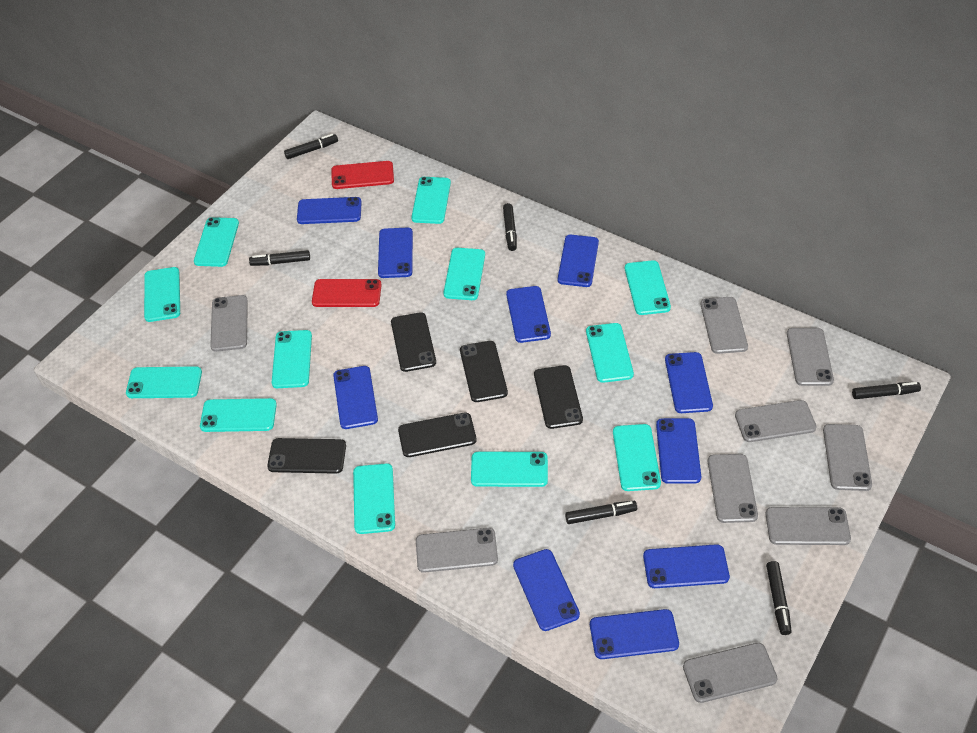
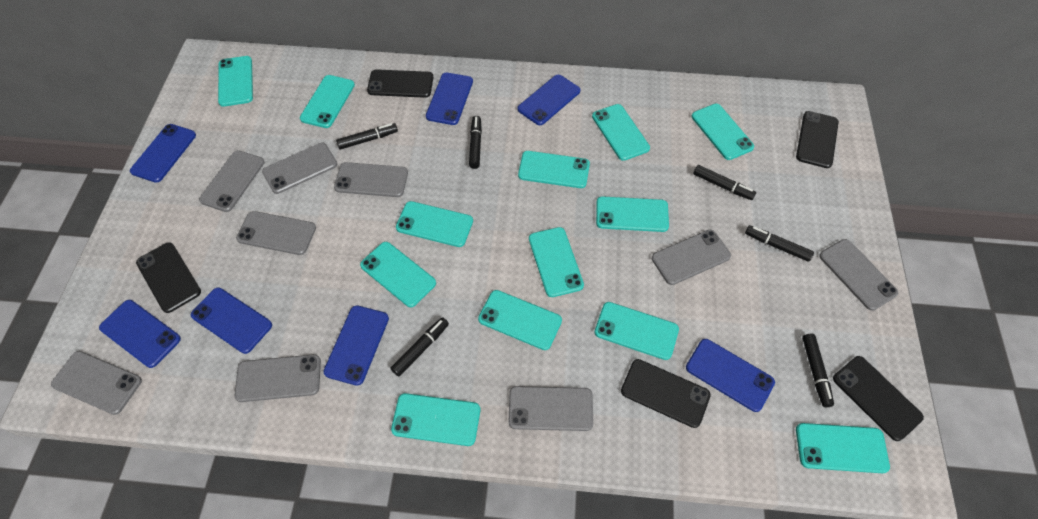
blue phone: [297,197,362,224] [333,366,378,429] [378,227,413,278] [506,286,551,343] [513,549,580,631] [558,235,599,287] [590,609,679,659] [643,544,730,588] [656,418,701,484] [665,352,713,413] = 10 -> [99,300,181,368] [130,124,196,183] [191,288,272,354] [323,305,389,386] [426,73,473,125] [518,75,580,125] [686,339,775,412] = 7
red phone: [312,279,381,307] [331,161,394,189] = 2 -> none = 0
turquoise phone: [126,366,202,398] [144,267,180,322] [194,217,239,267] [200,398,277,432] [272,330,312,388] [353,463,395,534] [411,177,451,224] [443,248,485,300] [471,452,548,487] [586,323,634,383] [613,424,661,491] [625,260,671,315] = 12 -> [218,56,253,107] [300,75,355,128] [360,242,436,307] [391,393,480,446] [396,201,473,247] [478,290,562,350] [518,151,590,188] [529,227,584,297] [592,104,650,161] [594,302,679,360] [596,196,669,232] [691,104,754,160] [796,423,890,473] = 13

